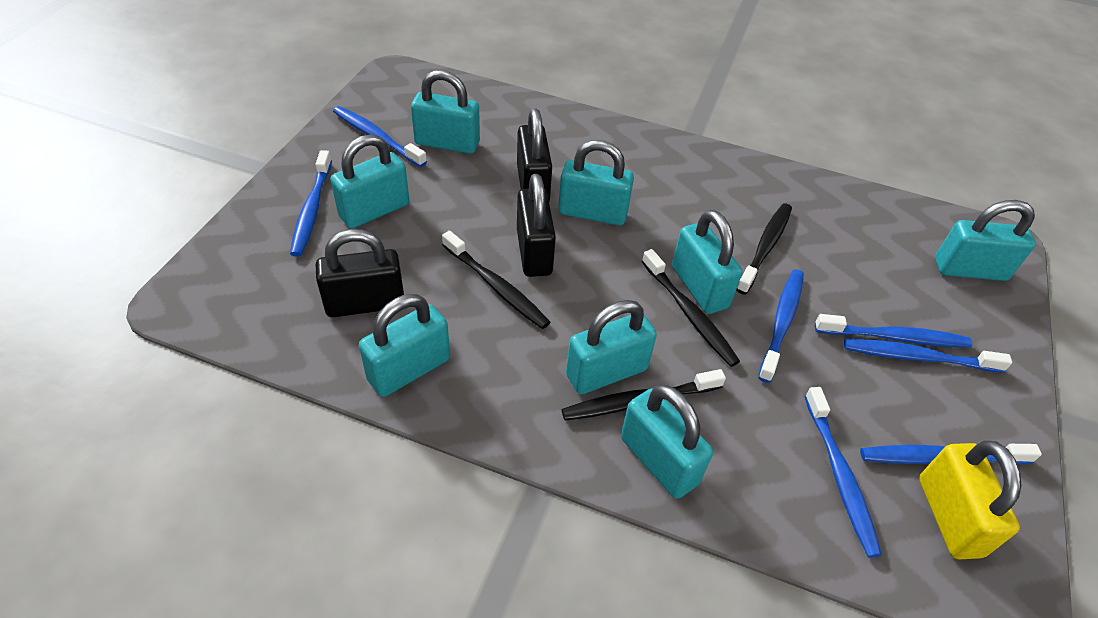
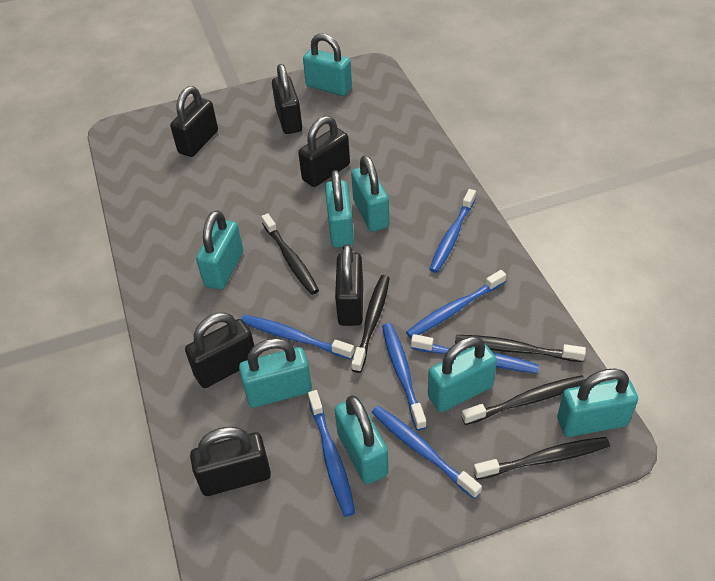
black padlock: [316,229,404,317] [517,108,552,201] [517,174,556,277] = 3 -> [170,86,218,157] [185,313,254,388] [190,427,271,496] [272,64,302,134] [298,116,350,187] [335,244,363,326] = 6
black toothbrush: [442,231,550,329] [562,369,726,421] [642,249,740,367] [736,203,792,295] = 4 -> [261,213,319,295] [351,275,390,373] [455,335,586,362] [461,375,585,425] [473,437,610,480] = 5
yellow padlock: [919,440,1022,559] = 1 -> none = 0

